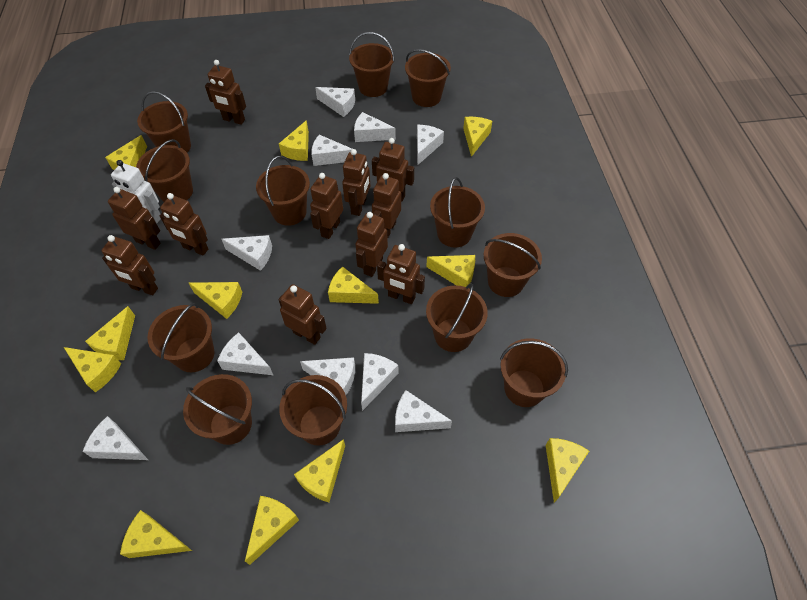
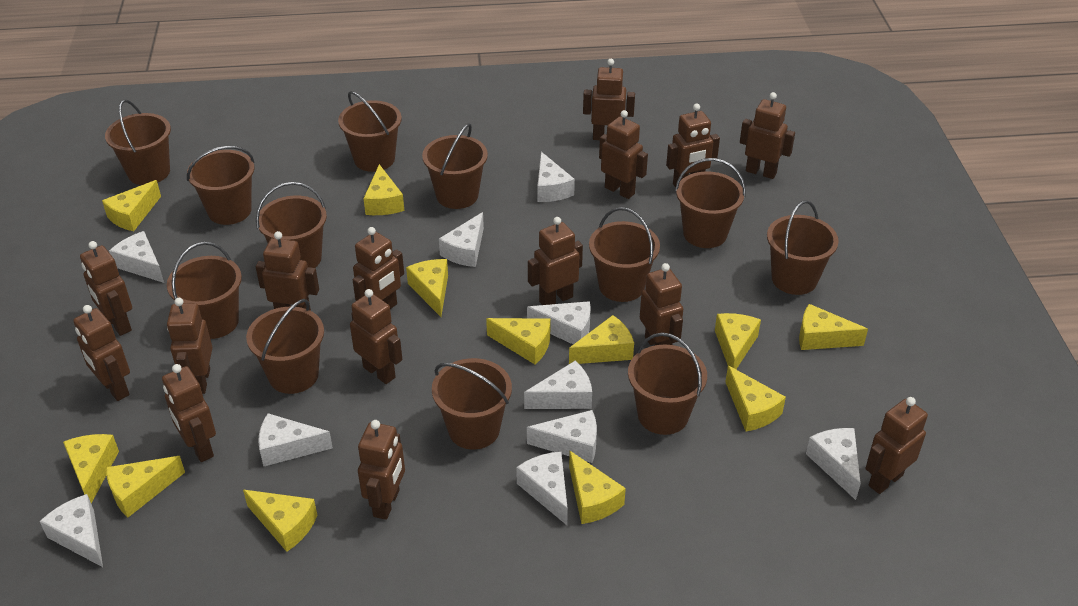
brown robot: [101,235,158,295] [108,187,161,250] [160,193,208,256] [205,60,246,125] [278,284,327,345] [310,173,343,239] [342,149,370,216] [355,212,388,277] [372,138,414,202] [372,173,401,239] [377,244,425,304] = 11 -> [73,305,130,401] [80,241,132,336] [162,364,216,462] [167,298,213,394] [256,231,319,311] [350,289,403,384] [353,227,404,309] [358,420,405,520] [528,217,583,305] [583,59,635,140] [599,110,648,199] [640,263,683,345] [666,104,720,188] [740,92,795,179] [865,397,928,494] = 15
white robot: [111,160,161,223] = 1 -> none = 0

